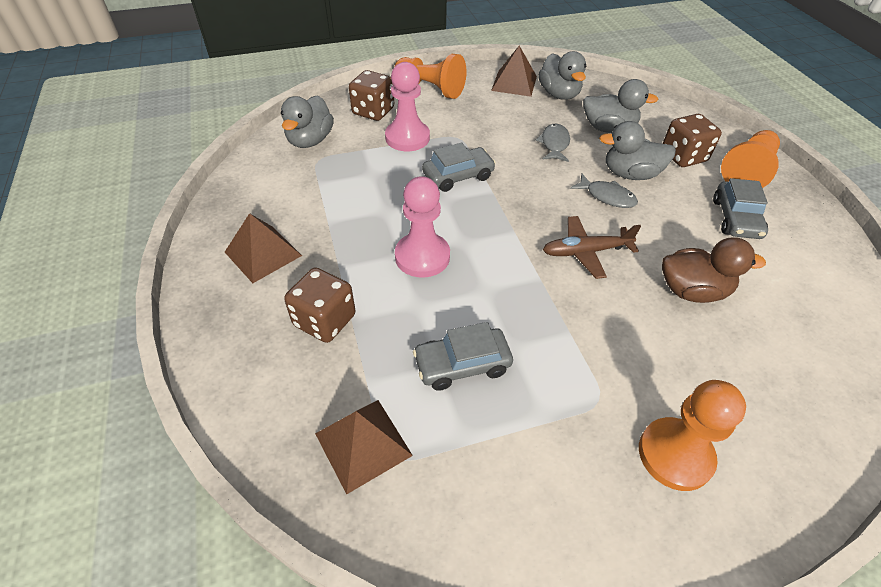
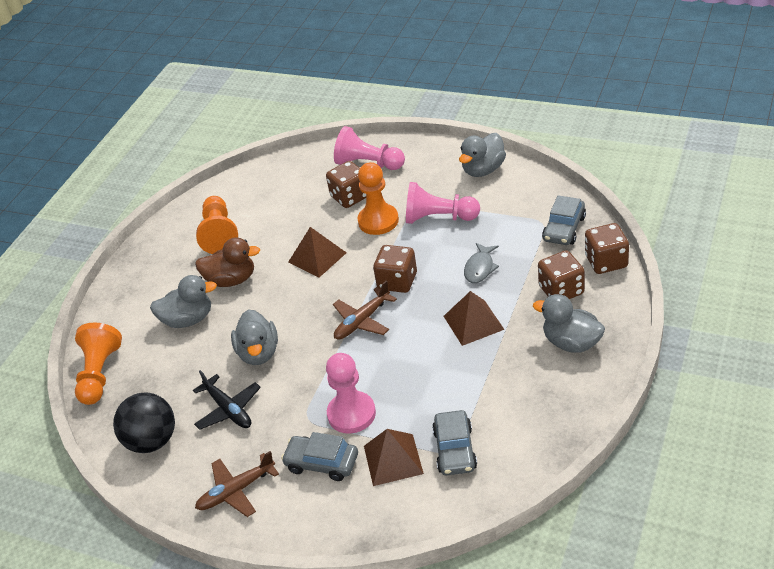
black ball: none = 0 -> [113,393,175,453] = 1
black plane: none = 0 -> [193,370,261,430] = 1
brown dice: [284,267,356,343] [349,70,394,121] [663,114,722,167] = 3 -> [326,161,366,208] [373,245,417,293] [538,250,585,299] [585,223,629,274] = 4
brown plane: [543,216,641,279] = 1 -> [195,451,279,517] [333,281,397,340] = 2
grey fish: [535,124,570,162] [570,174,638,208] = 2 -> [464,243,499,283] = 1
pink pawn: [385,62,430,151] [395,176,450,278] = 2 -> [326,353,376,434] [334,126,405,170] [406,182,480,224] = 3

